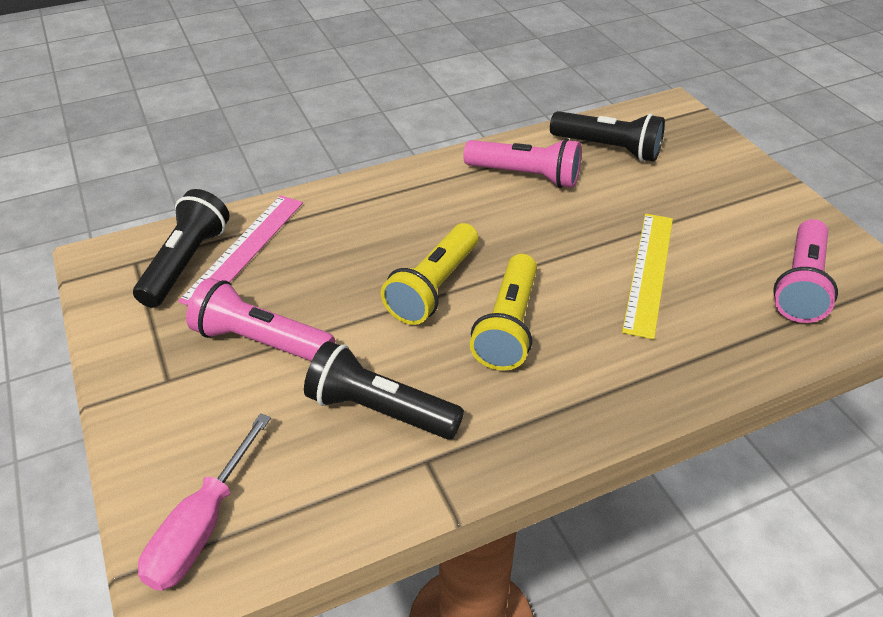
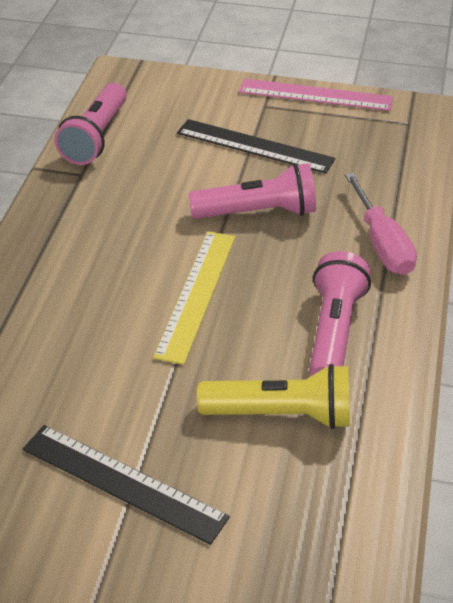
black flashlight: [133,189,229,308] [304,341,464,440] [550,111,665,162] = 3 -> none = 0
black ruler: none = 0 -> [23,425,230,545] [177,119,335,174] = 2
yellow flashlight: [381,223,478,325] [470,254,537,371] = 2 -> [197,364,350,429] = 1

